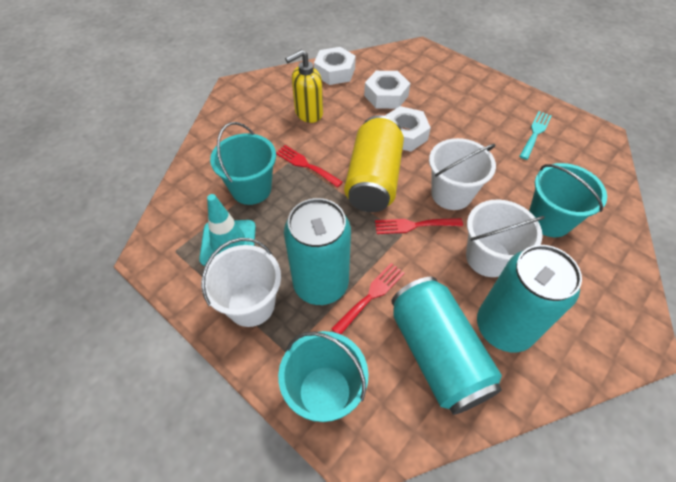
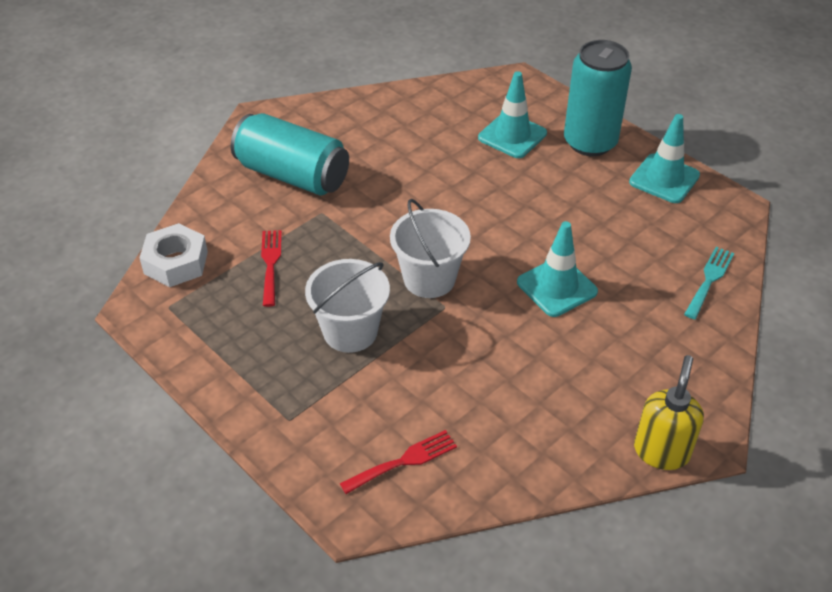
red fork: [276,145,343,187] [331,263,405,334] [375,218,463,234] = 3 -> [261,230,282,307] [340,430,457,494] = 2
turquoise bucket: [210,122,276,205] [278,331,369,422] [529,163,607,237] = 3 -> none = 0
turquoise can: [284,198,351,305] [391,277,502,415] [477,245,582,352] = 3 -> [231,113,349,195] [564,40,632,156] = 2
turquoise traffic cone: [199,194,256,266] = 1 -> [478,71,547,158] [517,221,598,317] [629,114,700,203] = 3
white bucket: [201,238,281,327] [429,138,496,210] [466,200,545,277] = 3 -> [305,259,390,353] [390,199,471,298] = 2
white nut: [314,47,356,85] [364,71,410,109] [385,106,431,152] = 3 -> [139,223,208,287] = 1
yellow can: [344,115,404,212] = 1 -> none = 0

